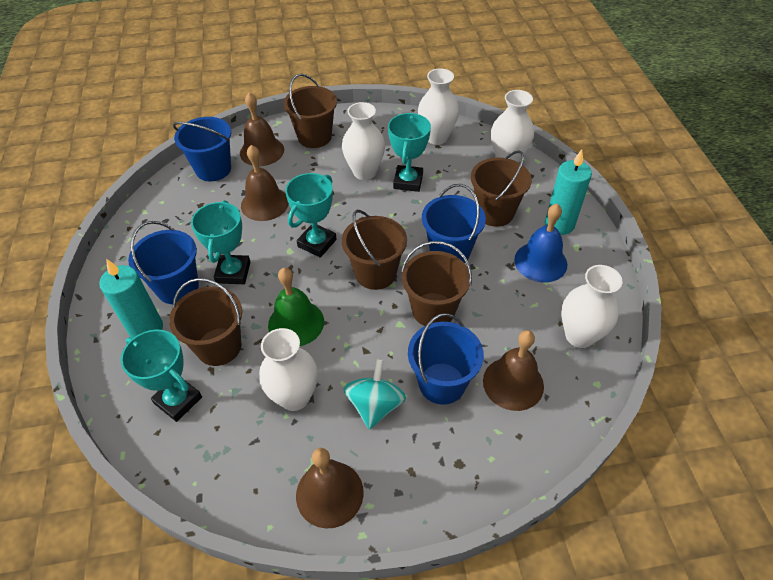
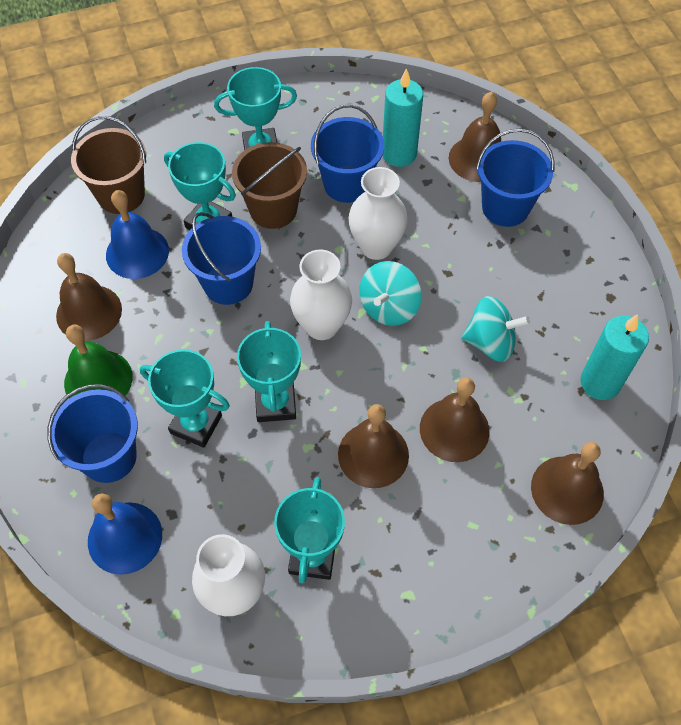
blue bell: [514,204,567,282] = 1 -> [88,494,162,575] [106,190,169,279] = 2
brown bell: [240,92,284,166] [241,145,289,221] [296,448,364,529] [483,330,544,411] = 4 -> [56,253,122,341] [338,404,409,488] [420,377,490,462] [449,92,501,182] [531,442,604,525] = 5
brown bucket: [169,278,242,366] [283,74,337,148] [342,210,407,290] [401,241,472,326] [471,150,532,227] = 5 -> [71,116,146,214] [232,142,307,229] = 2
turquoise spinning top: [344,359,406,430] = 1 -> [359,261,421,326] [462,296,530,362] = 2
turquoise trophy: [121,329,202,422] [191,200,251,284] [285,173,337,258] [388,113,431,192] = 4 -> [140,349,230,448] [164,142,236,230] [214,67,297,150] [237,321,301,422] [274,477,345,583] = 5
white vase: [259,328,318,411] [342,102,385,180] [418,68,459,145] [491,90,534,162] [562,265,623,348] = 5 -> [192,534,265,616] [290,250,352,340] [348,167,408,260] = 3

